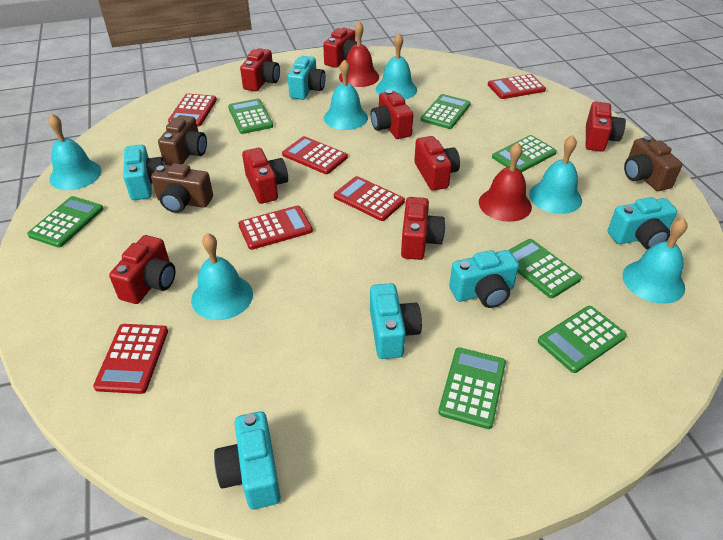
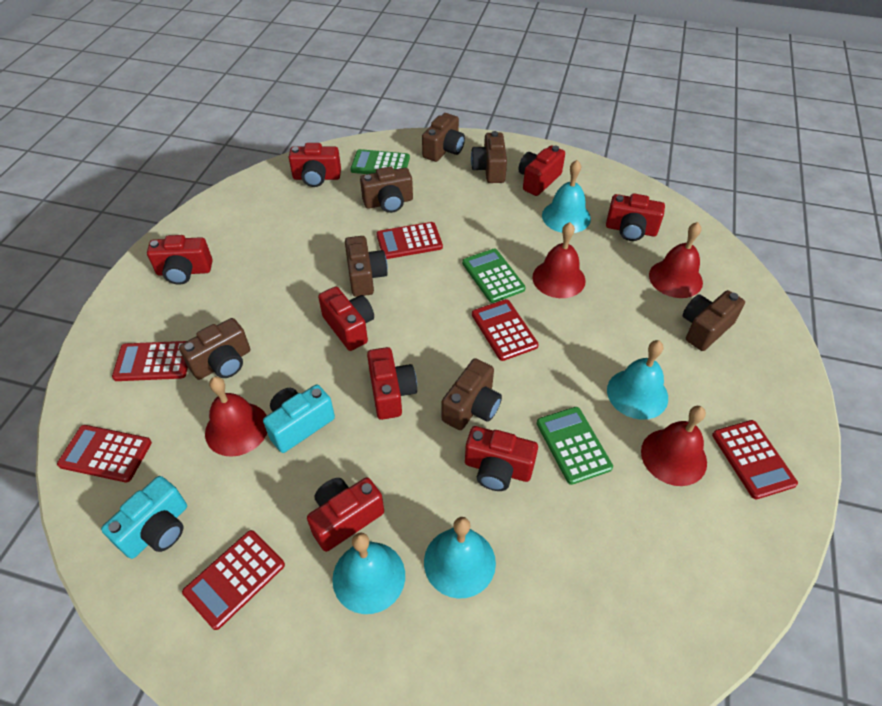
brown camera: [151,163,213,213] [158,115,207,166] [624,136,682,191] = 3 -> [179,318,250,380] [345,236,388,297] [360,167,413,213] [422,113,465,162] [442,358,502,430] [471,131,507,183] [683,290,745,351] = 7
green calculator: [27,196,103,248] [228,99,273,134] [421,94,471,129] [438,347,506,429] [492,135,557,172] [509,239,582,298] [538,306,627,373] = 7 -> [351,149,410,174] [462,249,526,303] [537,407,613,485] = 3
red bell: [339,22,379,87] [479,142,532,222] = 2 -> [205,376,267,457] [532,222,586,298] [641,406,707,486] [649,222,703,298] = 4
turquoise bell: [48,114,102,190] [191,233,253,320] [324,59,368,130] [376,33,417,99] [529,135,582,214] [622,218,687,304] = 6 -> [332,532,405,614] [424,517,496,599] [542,160,591,233] [607,340,668,419] = 4
turquoise camera: [123,145,165,200] [214,411,281,509] [288,56,326,100] [370,283,422,359] [449,250,519,308] [608,197,677,249] = 6 -> [101,476,187,559] [263,385,335,453] = 2

